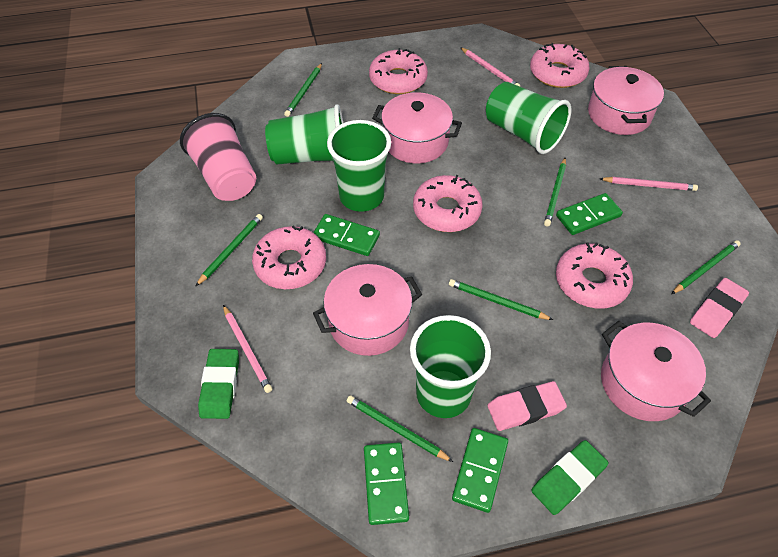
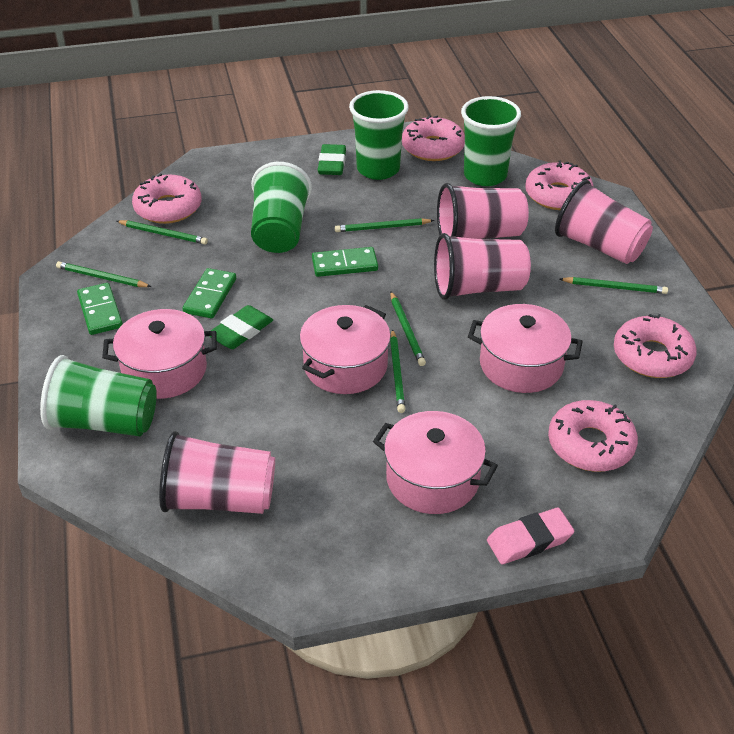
green domino: [313,214,380,256] [364,442,409,525] [452,428,508,513] [556,193,623,235] = 4 -> [77,283,123,335] [182,268,236,318] [312,247,378,277] = 3
pink cup: [180,113,256,201] = 1 -> [159,431,275,514] [434,233,531,300] [437,183,529,239] [555,180,653,264] = 4
pink eraser: [487,381,567,431] [690,278,749,338] = 2 -> [487,508,574,564] = 1
pink pencil: [223,305,272,393] [460,47,520,86] [600,177,698,191] = 3 -> none = 0

